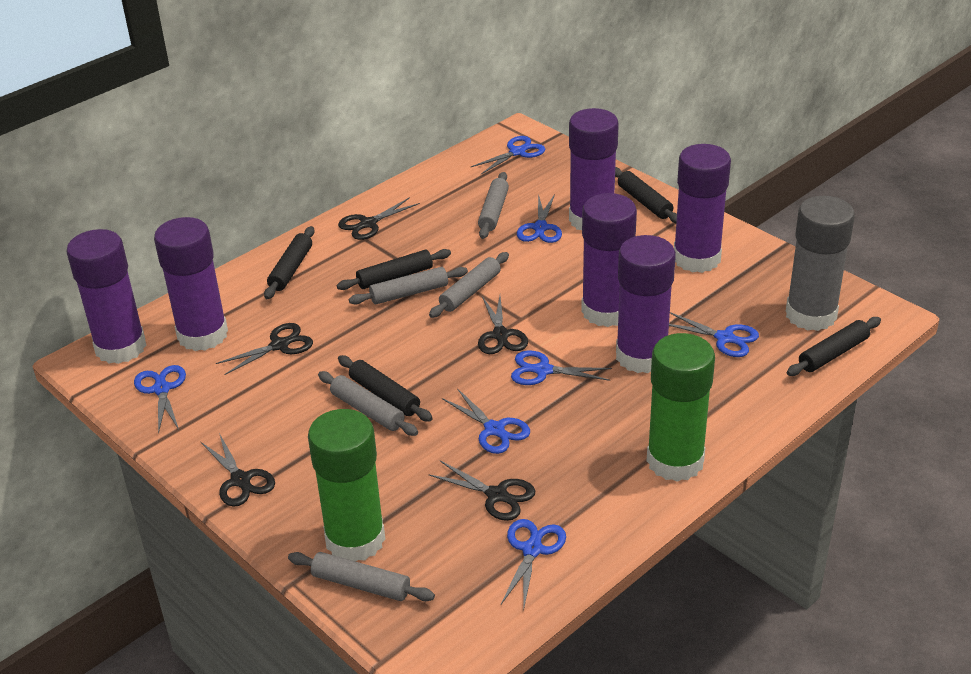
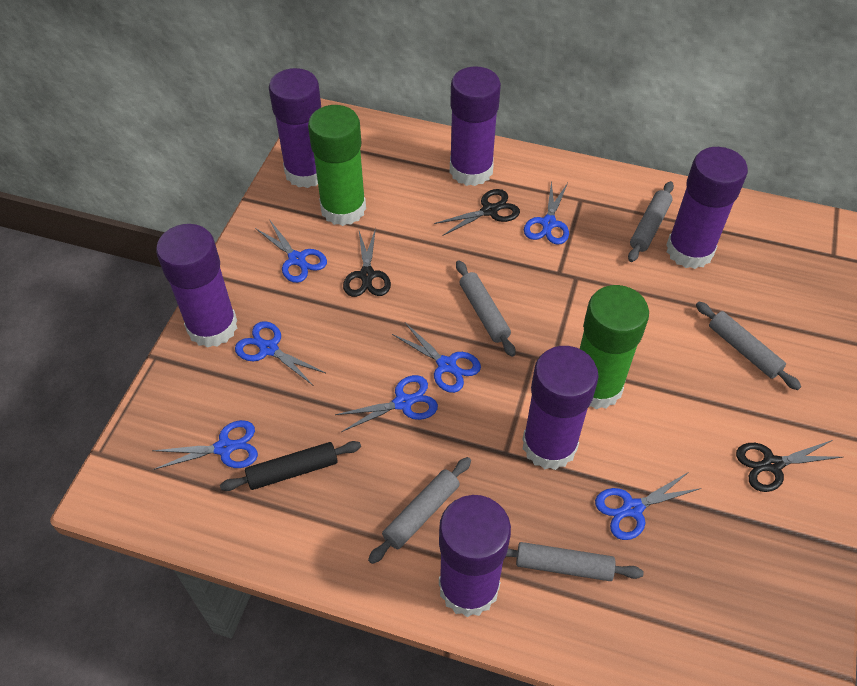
black rolling pin: [264,226,315,299] [337,249,451,290] [338,355,433,422] [615,167,677,223] [787,317,881,376] = 5 -> [220,441,361,491] = 1
black scissors: [201,433,275,507] [216,323,313,375] [338,197,420,240] [428,461,535,521] [478,296,528,354] = 5 -> [343,228,391,297] [434,189,520,236] [736,440,842,492] = 3
grey glue stick: [786,196,855,331] = 1 -> none = 0

